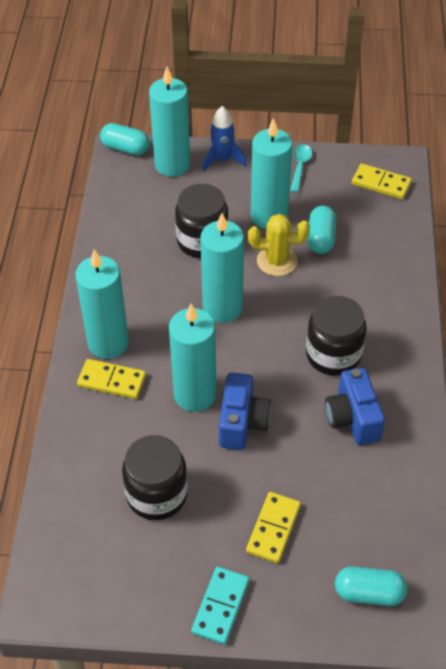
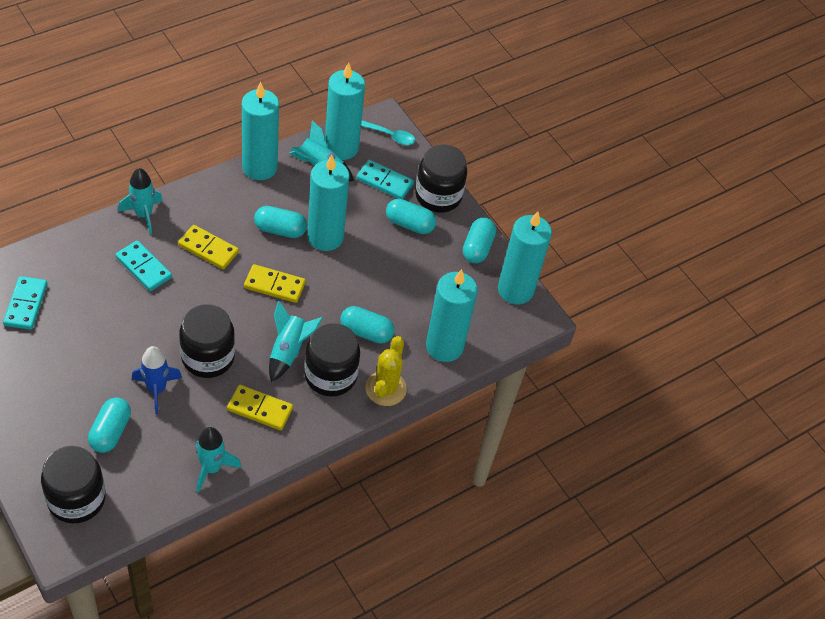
black jar: [122,435,188,520] [175,184,229,258] [306,296,366,376] = 3 -> [41,446,106,524] [179,304,235,378] [304,323,360,397] [415,144,467,213] = 4
blue camera: [219,373,271,450] [325,368,385,445] = 2 -> none = 0
turquoise capsule: [100,123,150,155] [307,206,336,254] [335,566,407,606] = 3 -> [88,398,131,453] [254,206,307,238] [340,306,395,344] [386,199,436,234] [463,218,496,263] = 5
turquoise domino: [191,567,249,645] = 1 -> [3,276,47,330] [116,240,172,291] [356,160,414,199] = 3
turquoise rocket: none = 0 -> [118,168,163,235] [196,427,241,492] [269,301,323,382] [289,120,354,181] = 4

